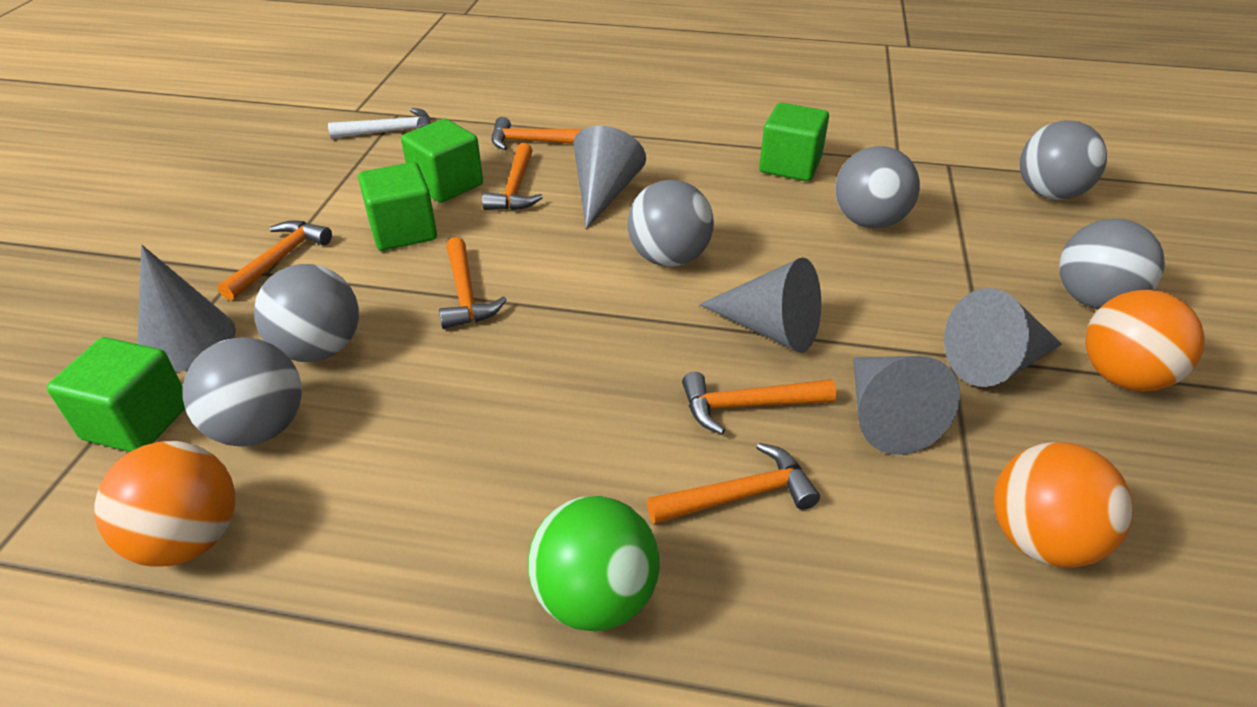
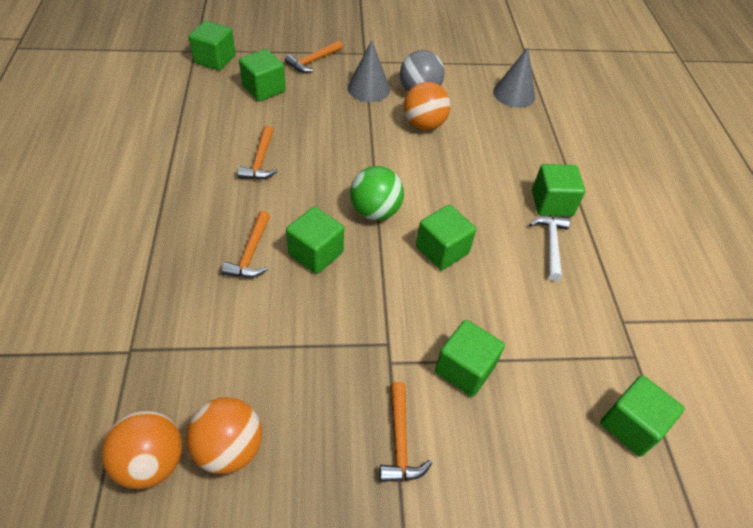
green cube: [47,337,185,452] [358,162,437,251] [401,119,483,203] [759,103,829,181] = 4 -> [189,21,236,70] [239,49,286,101] [286,207,344,274] [416,205,476,270] [435,320,505,397] [532,164,585,216] [600,375,684,456] = 7
grey ball: [183,337,302,446] [254,264,359,362] [628,180,714,267] [835,146,920,229] [1020,120,1107,200] [1059,218,1165,309] = 6 -> [400,50,444,91] = 1
grey cone: [137,245,236,372] [573,126,646,229] [699,258,821,353] [853,356,960,455] [944,288,1062,387] = 5 -> [348,40,390,102] [493,47,535,108] = 2
orange hammer: [217,220,332,300] [439,237,507,329] [482,143,543,210] [492,117,583,150] [647,443,820,524] [682,372,836,434] = 6 -> [222,211,270,278] [237,126,278,180] [285,40,343,73] [379,382,432,482] = 4

